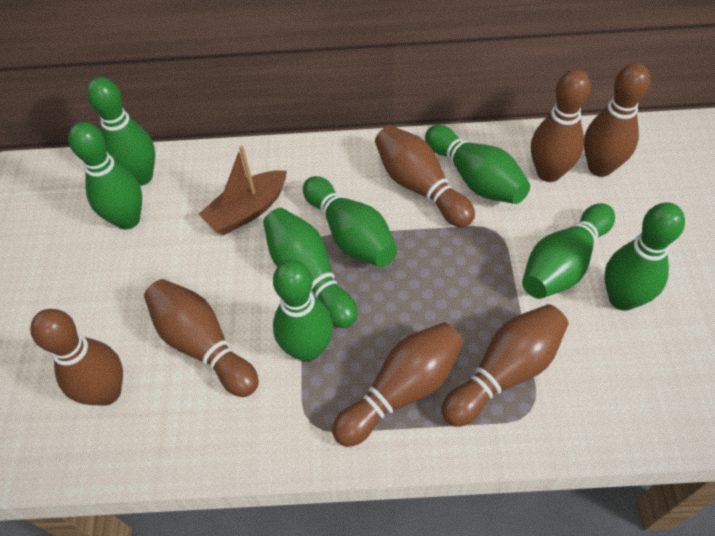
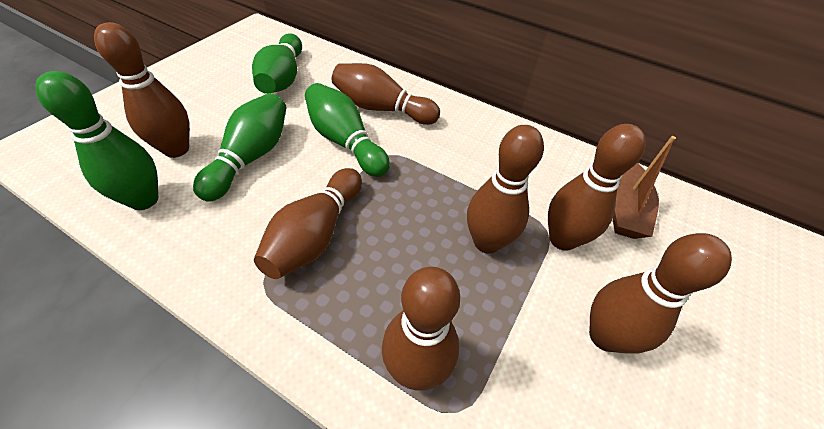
green bowling pin: [68,122,142,230] [86,77,155,186] [263,208,358,328] [273,260,333,362] [303,176,397,267] [425,125,530,204] [522,203,615,299] [604,202,685,311] = 8 -> [35,71,158,210] [193,93,286,202] [252,33,302,94] [305,83,390,177] = 4

